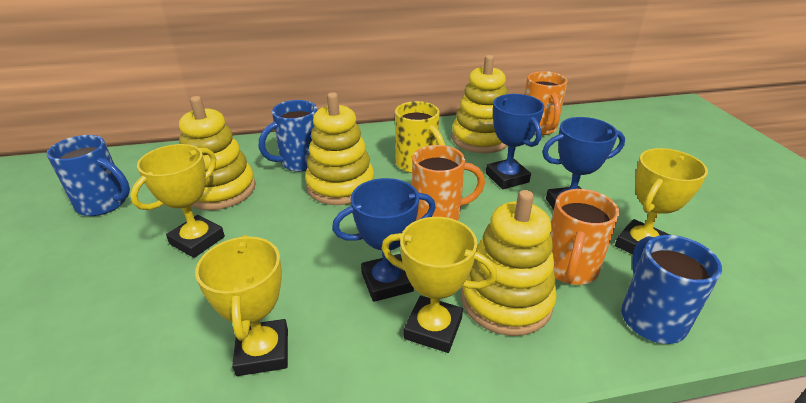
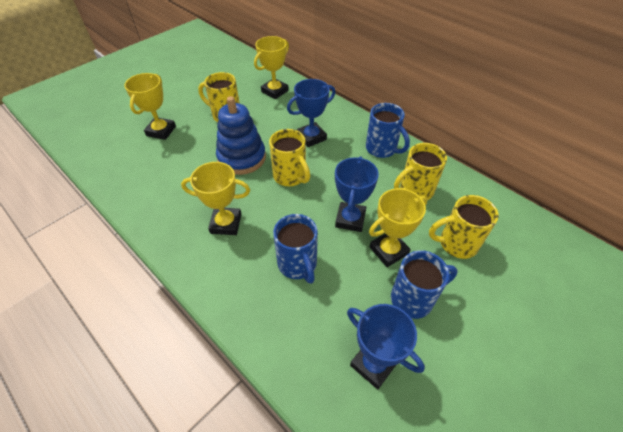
blue stacking toy: none = 0 -> [216,96,266,175] = 1
orange mug: [412,145,485,221] [525,71,568,135] [550,189,620,285] = 3 -> none = 0
yellow mug: [395,101,445,173] = 1 -> [198,72,240,122] [269,129,310,186] [394,143,447,200] [429,195,499,259] = 4
yellow stacking toy: [179,96,256,210] [305,92,374,205] [452,55,508,153] [461,190,557,336] = 4 -> none = 0

